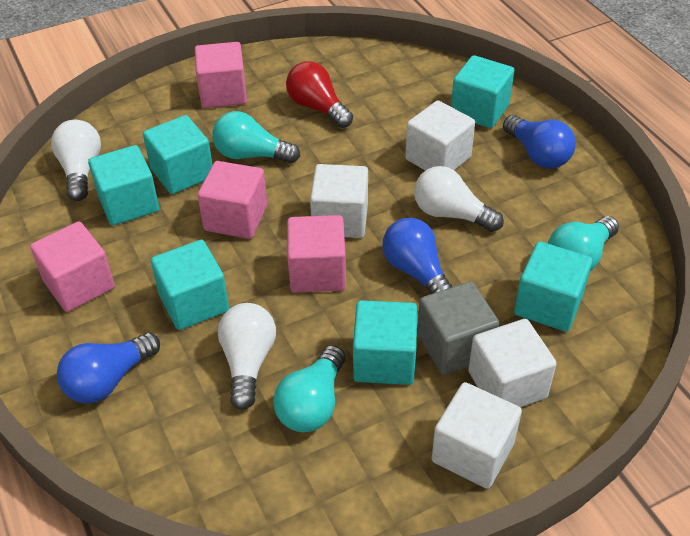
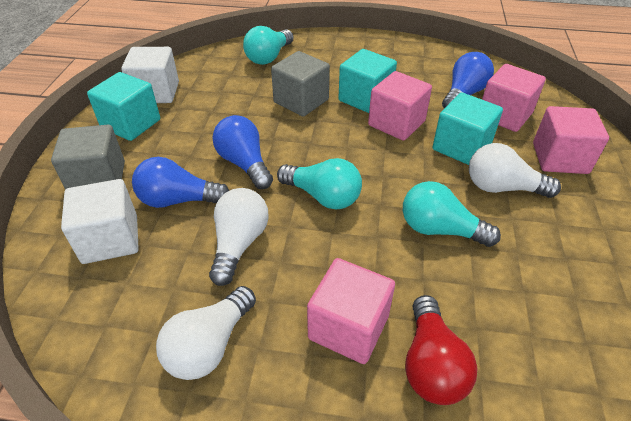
grey cube: [417,282,499,375] = 1 -> [51,125,125,190] [271,51,330,117] = 2
turquoise cube: [88,145,159,226] [143,115,213,194] [151,240,229,330] [353,300,417,385] [451,55,514,128] [514,241,592,332] = 6 -> [87,72,160,141] [338,49,397,113] [432,92,503,165] = 3
white cube: [310,164,368,238] [405,100,475,171] [432,382,522,489] [468,319,557,407] = 4 -> [61,179,139,264] [121,47,179,103] = 2

